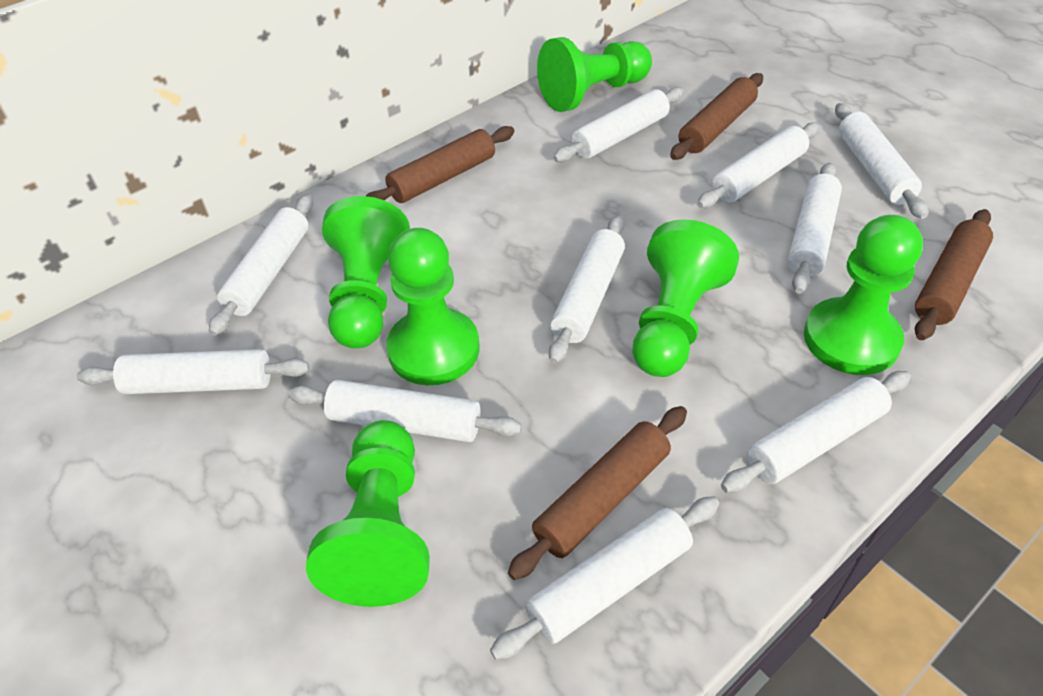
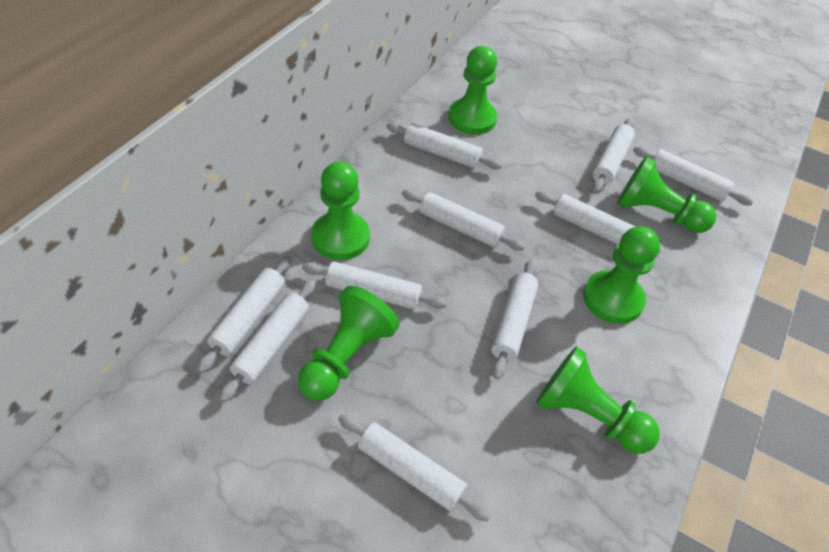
brown rolling pin: [366,126,514,203] [508,406,687,580] [670,73,763,160] [915,209,993,340] = 4 -> none = 0

